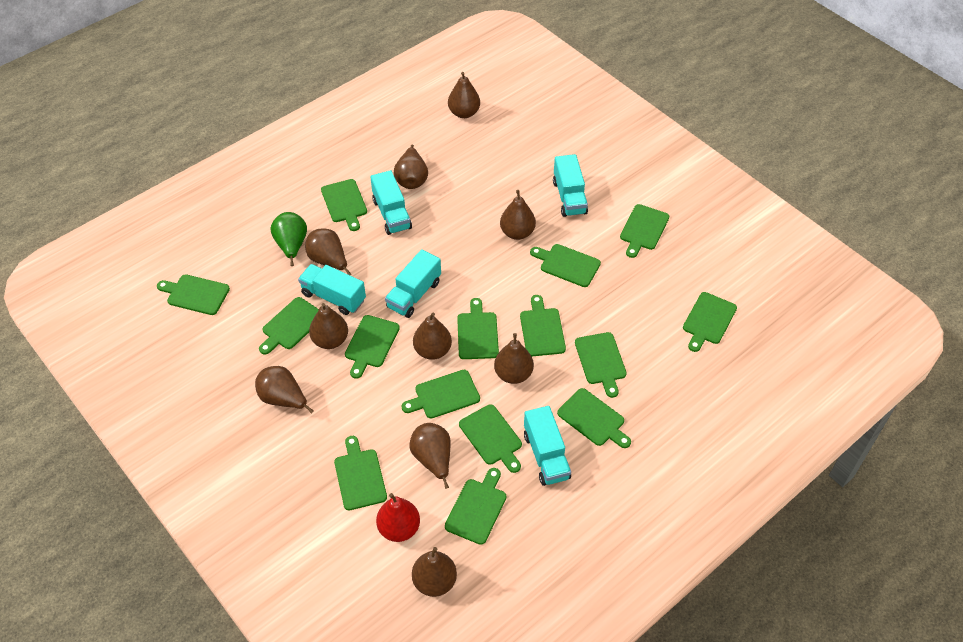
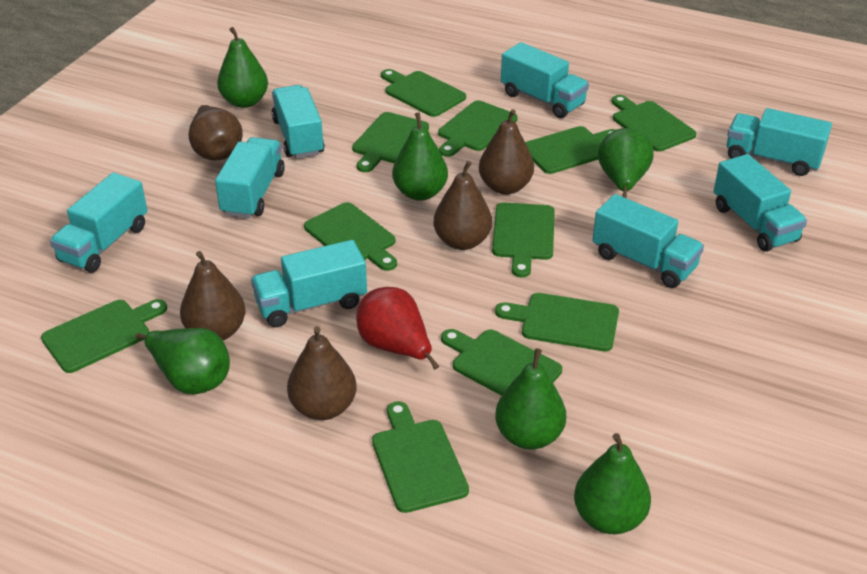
brown pear: [255,366,313,413] [305,228,351,275] [309,303,348,349] [394,145,428,189] [410,423,451,489] [412,547,457,597] [413,312,452,360] [448,72,480,118] [494,333,534,384] [500,190,536,240] = 10 -> [180,251,245,340] [189,105,243,160] [287,326,357,420] [434,161,492,250] [479,109,534,194] = 5
green cutting board: [157,274,230,315] [259,297,319,355] [321,179,367,231] [334,436,387,510] [345,315,400,379] [402,370,480,418] [445,468,507,545] [457,298,499,359] [459,404,522,473] [520,295,566,356] [530,244,601,287] [557,388,631,448] [575,332,627,398] [620,204,669,258] [683,292,737,352] = 15 -> [41,299,167,373] [304,202,397,271] [352,112,429,172] [372,401,469,513] [381,69,466,117] [438,100,518,157] [441,329,562,396] [492,202,555,278] [495,293,619,351] [525,126,615,174] [612,95,696,151] = 11
green pear: [271,212,307,266] = 1 -> [136,328,230,394] [217,27,268,108] [392,112,448,201] [495,348,566,450] [574,433,651,534] [598,128,654,198] = 6
turquoise truck: [298,264,366,315] [370,170,412,235] [385,249,441,318] [524,406,571,486] [553,154,588,217] = 5 -> [50,173,148,273] [215,137,285,218] [251,240,367,328] [271,85,325,159] [501,42,589,118] [593,194,704,288] [714,154,807,252] [727,108,832,176] = 8

